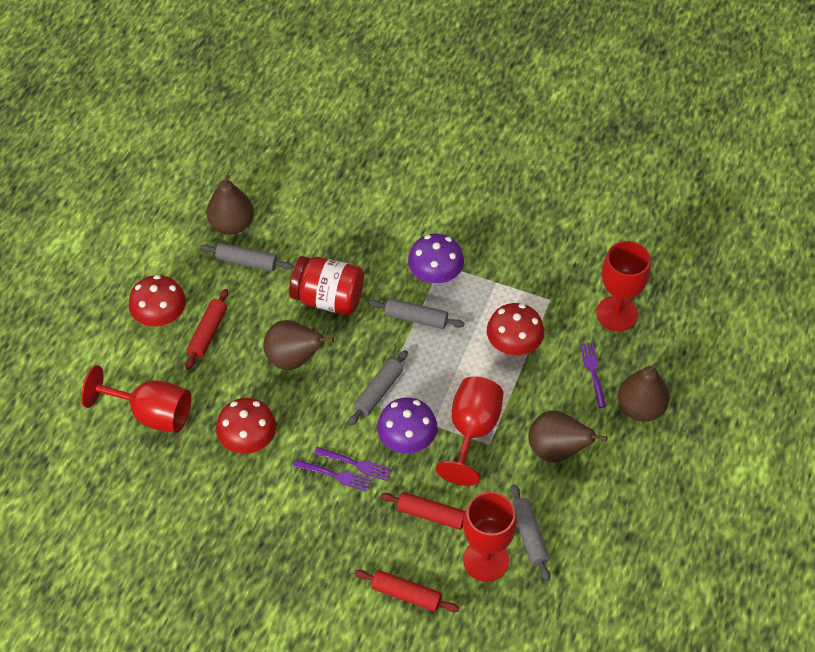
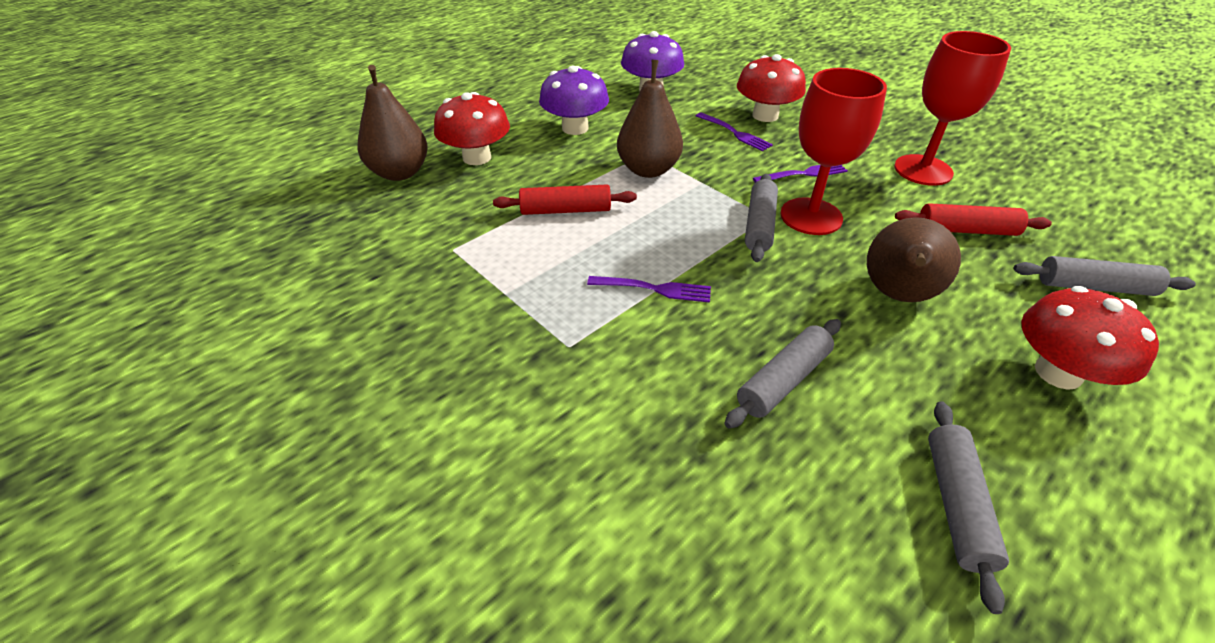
brown pear: [206,174,254,235] [263,320,334,370] [528,410,608,463] [618,362,670,422] = 4 -> [358,65,428,181] [617,60,683,178] [867,217,961,302] = 3
red goblet: [81,365,191,433] [436,377,504,486] [463,492,517,582] [596,241,651,331] = 4 -> [780,68,887,235] [894,31,1011,186] = 2
red jar: [289,256,364,315] = 1 -> none = 0
red rolling pin: [185,289,228,370] [355,570,459,612] [380,492,466,530] = 3 -> [493,185,637,215] [895,203,1052,236] = 2

